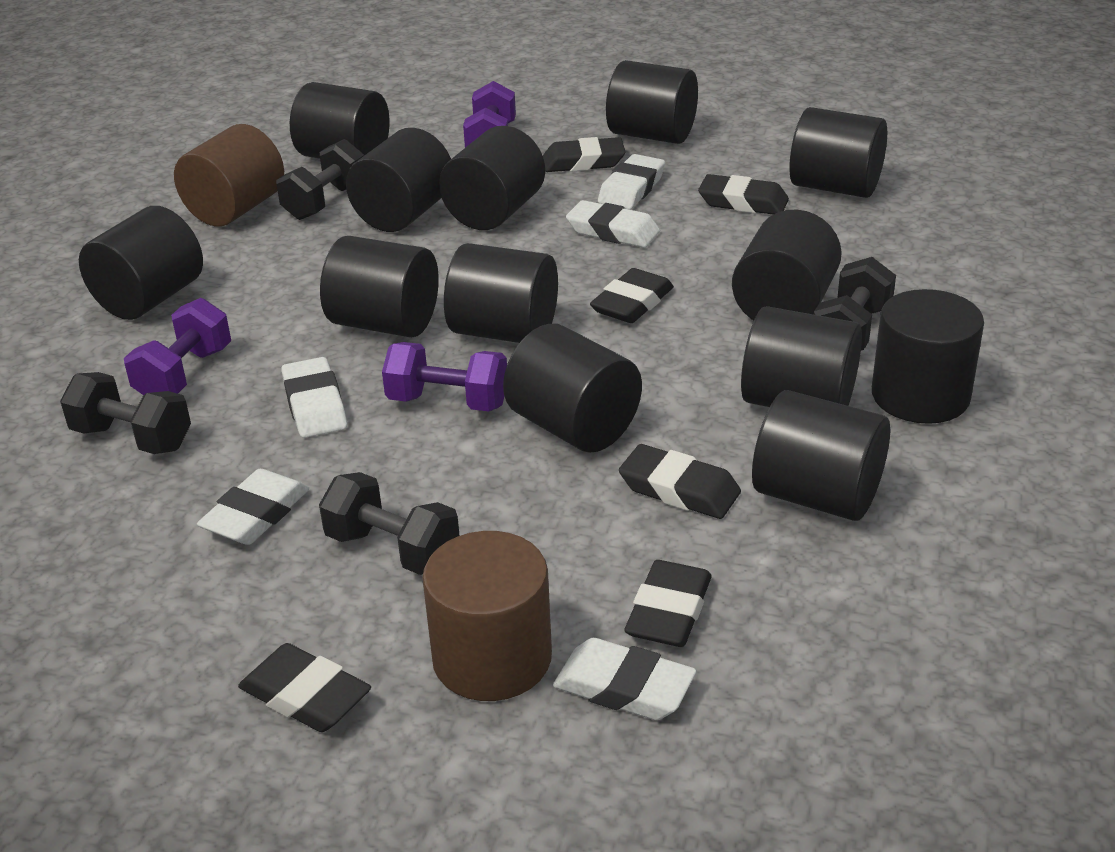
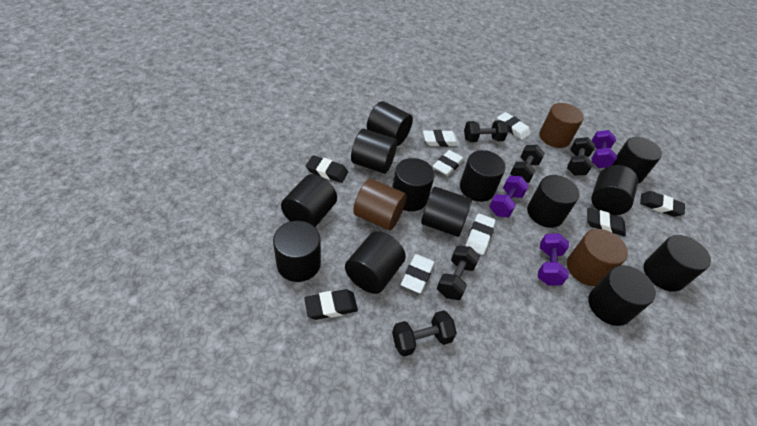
black dumbbell: [60,372,191,454] [276,139,364,220] [319,472,460,575] [814,257,896,350] = 4 -> [392,310,457,357] [437,246,480,300] [464,120,508,142] [510,145,545,183] [567,137,595,176] = 5
black eraser: [238,643,371,732] [543,137,626,172] [590,268,674,323] [619,444,741,519] [625,560,712,647] [698,174,789,215] = 6 -> [304,289,358,320] [306,155,348,183] [587,208,626,236] [640,191,685,217] = 4
brown cylinder: [174,124,284,226] [422,531,552,701] = 2 -> [353,179,407,230] [539,103,584,148] [567,229,628,286] = 3

